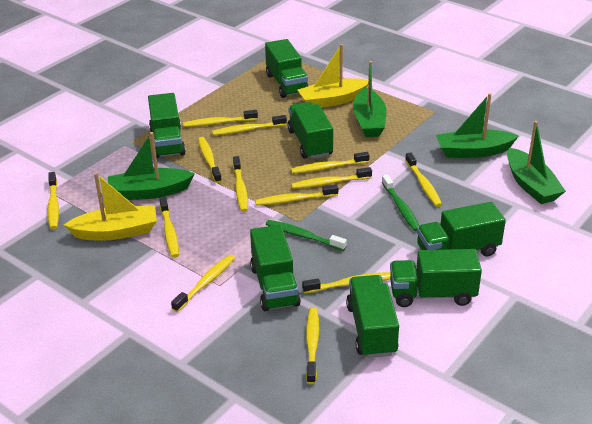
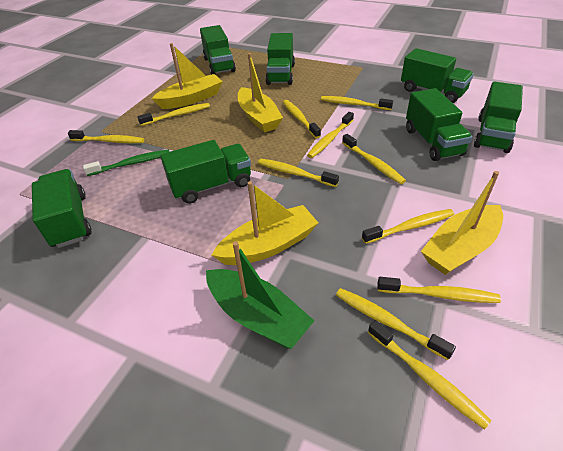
green boat: [108,132,195,200] [353,61,386,137] [436,93,519,158] [507,121,566,204] = 4 -> [206,241,315,349] = 1
green toothbrush: [266,220,347,251] [382,174,419,232] = 2 -> [83,150,169,176] = 1
yellow boat: [64,173,157,241] [298,44,368,108] = 2 -> [152,43,223,109] [212,181,318,265] [238,53,283,132] [421,171,503,275] = 4
yellow toothbrush: [47,172,59,229] [159,197,179,258] [171,255,235,312] [183,110,258,127] [198,137,222,183] [212,115,287,136] [233,156,248,212] [255,184,338,206] [291,152,369,174] [291,167,372,189] [302,272,391,293] [306,307,319,384] [405,152,442,207] = 13 -> [68,130,144,143] [137,103,210,126] [258,159,339,187] [283,100,321,139] [307,112,354,158] [321,96,393,110] [336,288,456,360] [342,134,406,184] [362,209,454,244] [368,320,491,430] [377,277,501,303] = 11

